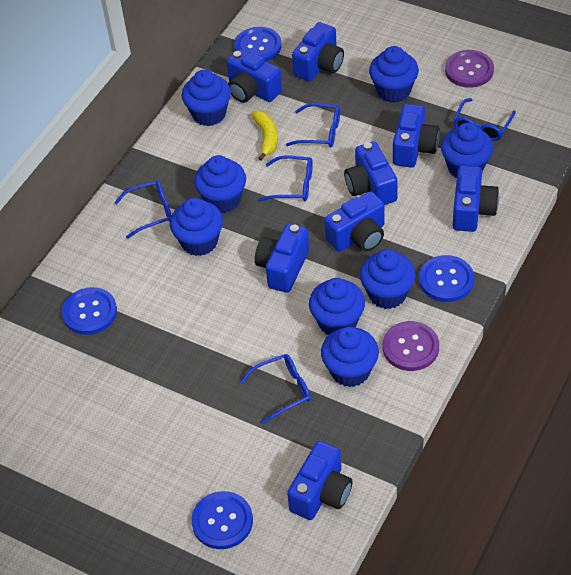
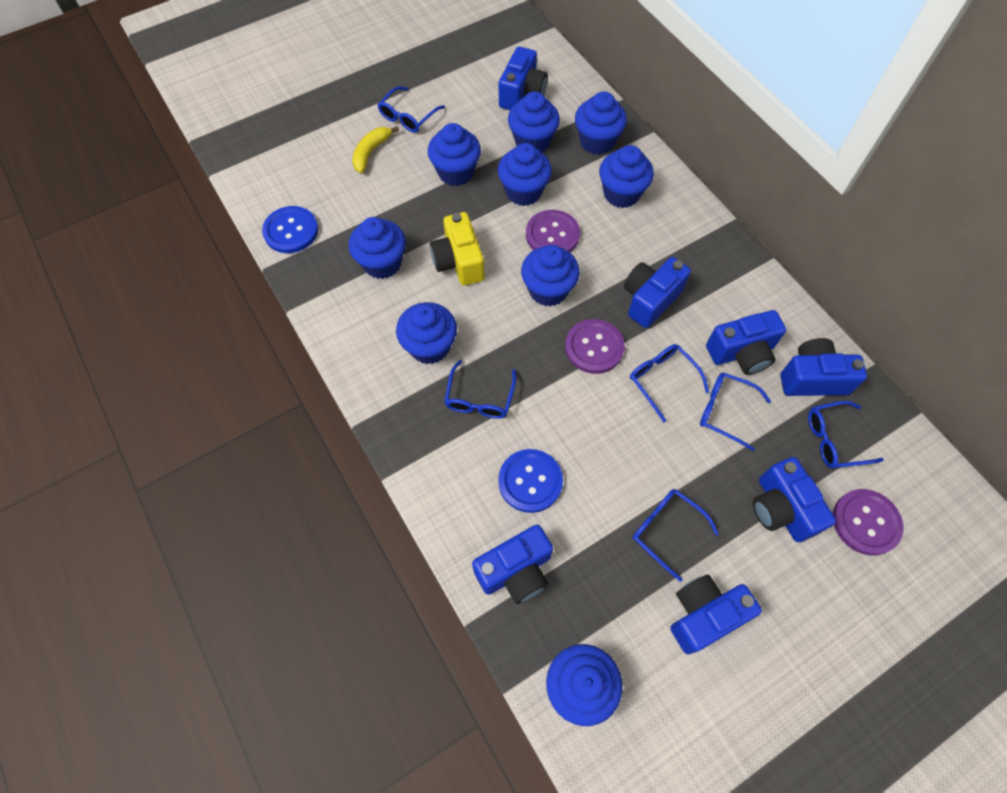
blue button: [62,287,117,335] [191,491,253,549] [234,27,281,62] [419,255,474,302] = 4 -> [262,206,318,253] [498,449,563,513] = 2
blue camera: [227,49,282,103] [255,224,309,293] [287,441,352,520] [292,22,344,81] [324,192,384,252] [344,141,398,205] [393,104,440,168] [453,165,499,232] = 8 -> [472,525,553,604] [499,47,548,110] [624,257,691,328] [670,574,762,654] [706,310,786,375] [753,457,836,542] [780,338,867,396] = 7
blue cupcake: [170,198,223,256] [182,70,231,126] [194,155,246,213] [309,278,365,335] [321,327,379,387] [360,249,416,309] [369,46,419,103] [441,123,493,178] = 8 -> [349,217,406,279] [396,302,457,364] [428,123,481,186] [498,143,552,206] [508,92,560,153] [521,245,580,307] [546,644,623,726] [575,91,627,155] [599,145,654,208] = 9
blue glasses: [114,181,172,239] [240,354,311,424] [259,155,313,202] [286,103,340,148] [453,98,516,141] = 5 -> [378,86,445,133] [444,360,516,419] [630,344,709,422] [632,489,719,582] [700,372,771,451] [808,401,884,469] = 6
purple button: [383,321,439,371] [445,50,494,88] = 2 -> [526,210,580,252] [565,319,625,374] [833,489,904,555] = 3
yellow camera: none = 0 -> [430,212,484,285] = 1

